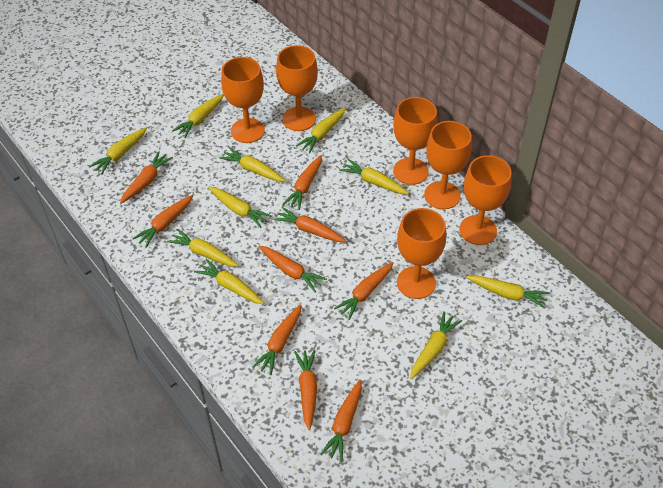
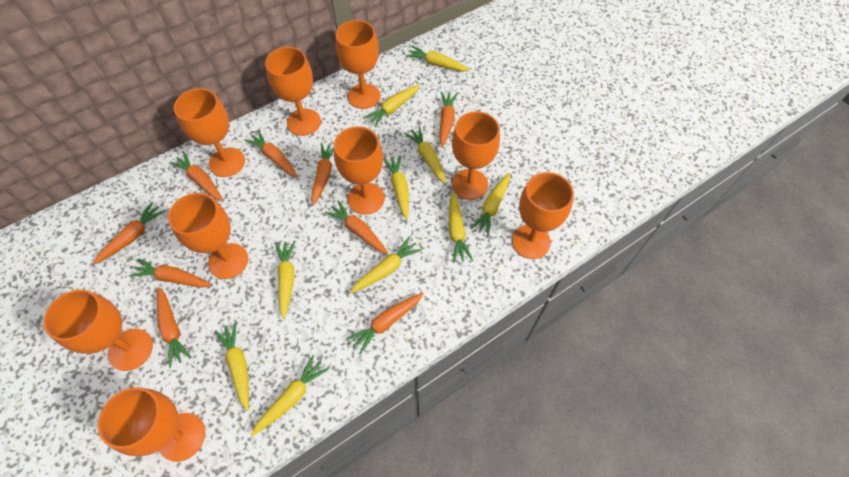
orange goblet: [221,57,265,143] [276,45,318,131] [393,97,438,185] [397,208,446,299] [424,121,472,209] [459,155,511,245] = 6 -> [44,290,153,371] [98,387,205,462] [168,193,248,279] [174,88,245,177] [265,47,321,136] [334,126,385,215] [336,20,380,109] [452,111,500,200] [512,172,574,259] = 9

